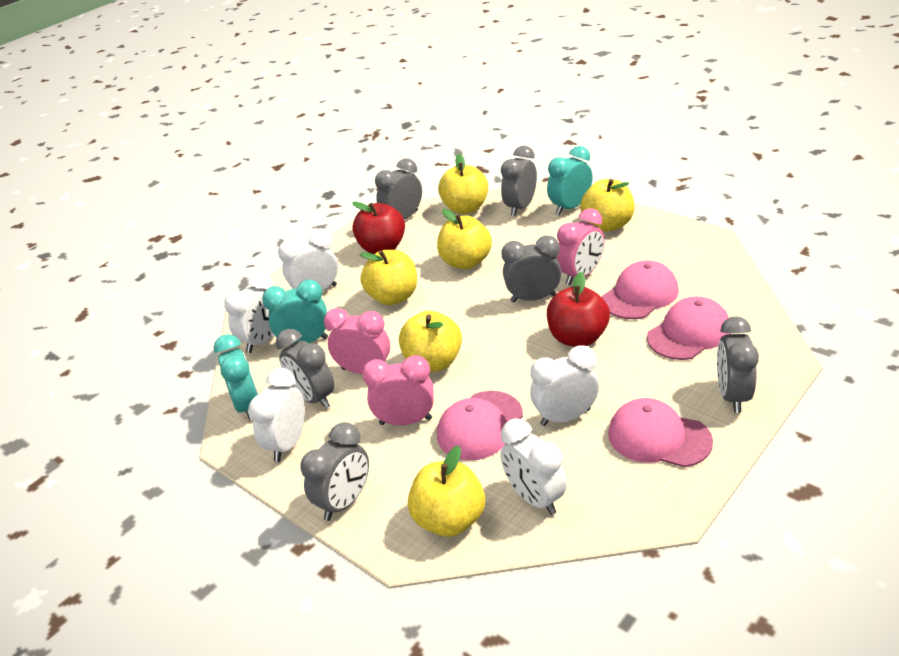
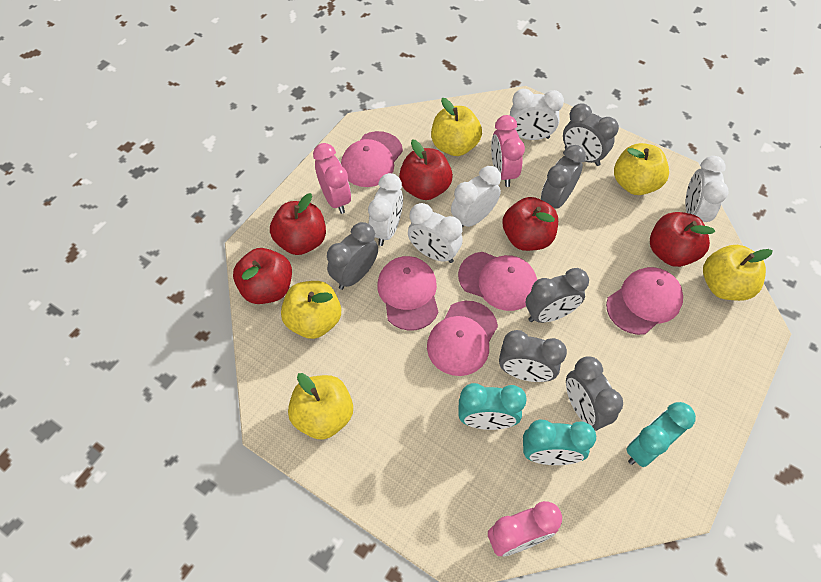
pink cap: [437,391,523,461] [602,260,679,319] [608,398,713,467] [647,297,731,360] = 4 -> [341,131,403,187] [377,256,438,331] [427,301,498,376] [458,252,537,311] [606,267,683,335] = 5
red apple: [352,202,405,254] [547,272,610,347] = 2 -> [233,248,292,304] [270,193,326,255] [399,139,453,200] [503,197,558,251] [650,212,715,267] = 5
yellow apple: [360,250,417,305] [399,311,462,372] [408,445,485,537] [437,209,492,269] [438,154,488,214] [580,179,635,232] = 6 -> [281,281,341,339] [288,373,353,440] [431,98,482,156] [614,143,669,195] [703,245,772,301] = 5

